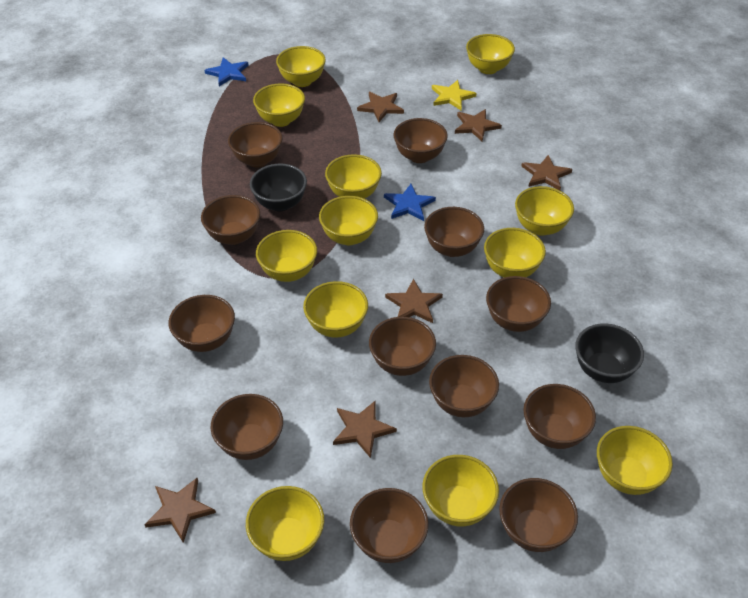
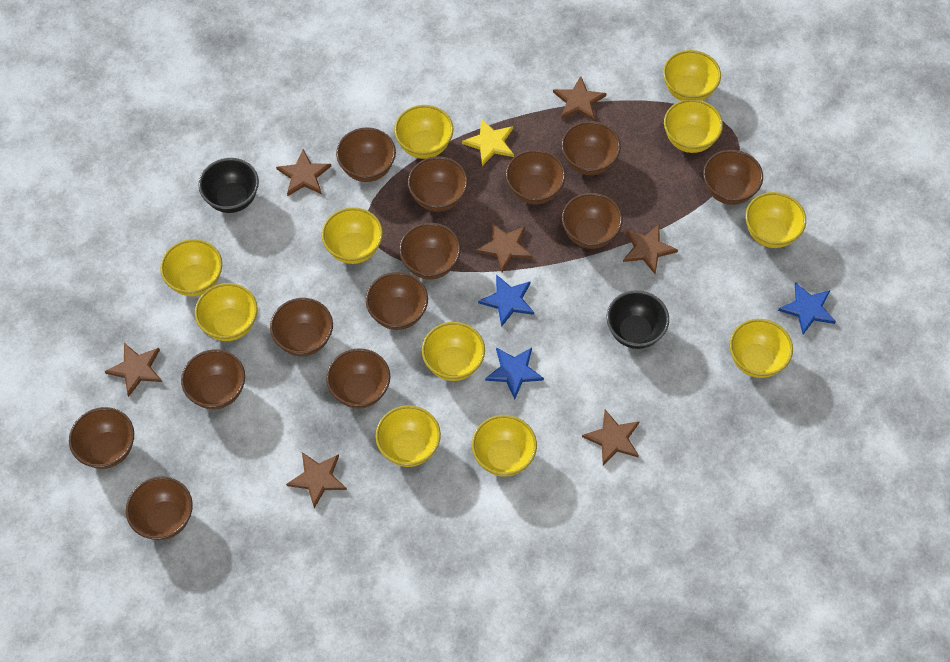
blue star: [204,57,248,86] [384,184,436,221] = 2 -> [478,274,534,327] [485,347,544,399] [778,282,836,334] = 3
brown bowl: [169,295,235,352] [201,195,260,245] [211,394,283,460] [228,122,283,168] [350,488,429,563] [369,317,436,376] [394,118,448,163] [424,207,484,257] [429,355,499,417] [486,276,551,332] [499,478,578,552] [523,384,596,449] = 12 -> [69,407,134,469] [126,477,193,540] [181,349,245,409] [270,298,333,356] [326,348,390,409] [336,127,396,182] [366,272,428,330] [399,223,461,279] [408,156,468,212] [506,149,566,205] [561,121,621,175] [562,193,623,249] [703,150,763,205] = 13
brown star: [144,477,216,543] [333,401,397,458] [357,92,404,122] [385,279,443,323] [455,109,502,141] [521,155,572,190] = 6 -> [105,343,162,397] [276,149,331,196] [286,452,347,508] [476,223,532,272] [553,76,607,121] [582,410,640,465] [623,224,678,274] = 7
yellow bowl: [246,486,324,561] [253,83,305,127] [256,230,317,282] [276,46,326,87] [303,281,368,338] [319,196,378,245] [325,154,382,199] [422,455,499,526] [466,34,515,74] [484,228,546,278] [515,186,574,236] [597,426,673,495] = 12 -> [160,239,222,296] [195,283,258,341] [322,207,383,264] [375,405,441,467] [394,105,454,159] [422,322,485,381] [472,415,537,477] [663,50,721,101] [664,99,723,153] [729,319,793,378] [745,192,806,248] = 11

